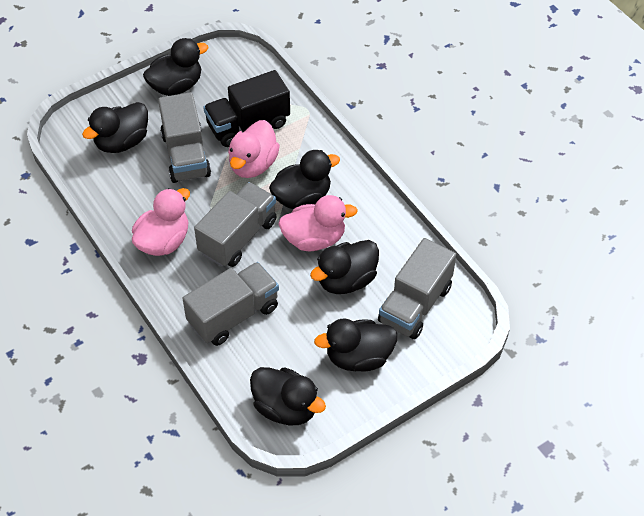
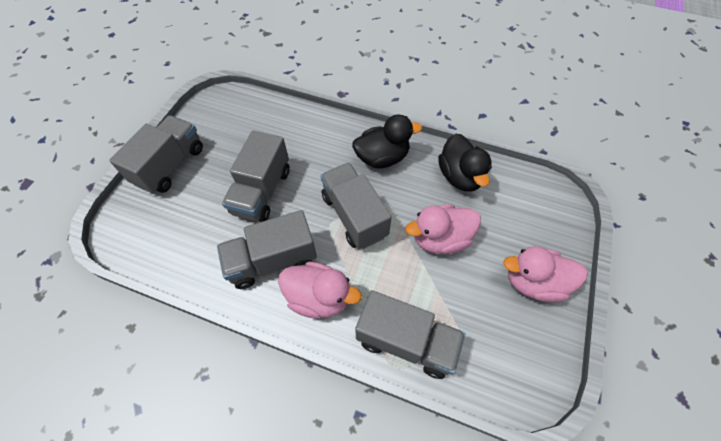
black duck: [82,102,148,153] [143,38,208,96] [250,367,326,425] [269,150,340,209] [310,240,379,294] [314,319,398,372] = 6 -> [352,115,422,169] [438,133,492,192] = 2
black truck: [203,70,290,147] = 1 -> none = 0
grey truck: [158,92,211,183] [182,262,279,346] [194,182,277,267] [378,238,456,339] = 4 -> [109,115,203,194] [217,210,317,289] [222,130,290,222] [320,163,392,249] [355,290,465,379] = 5

